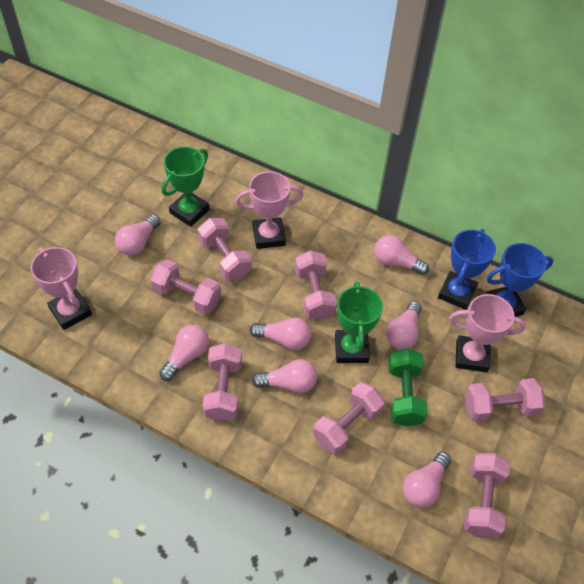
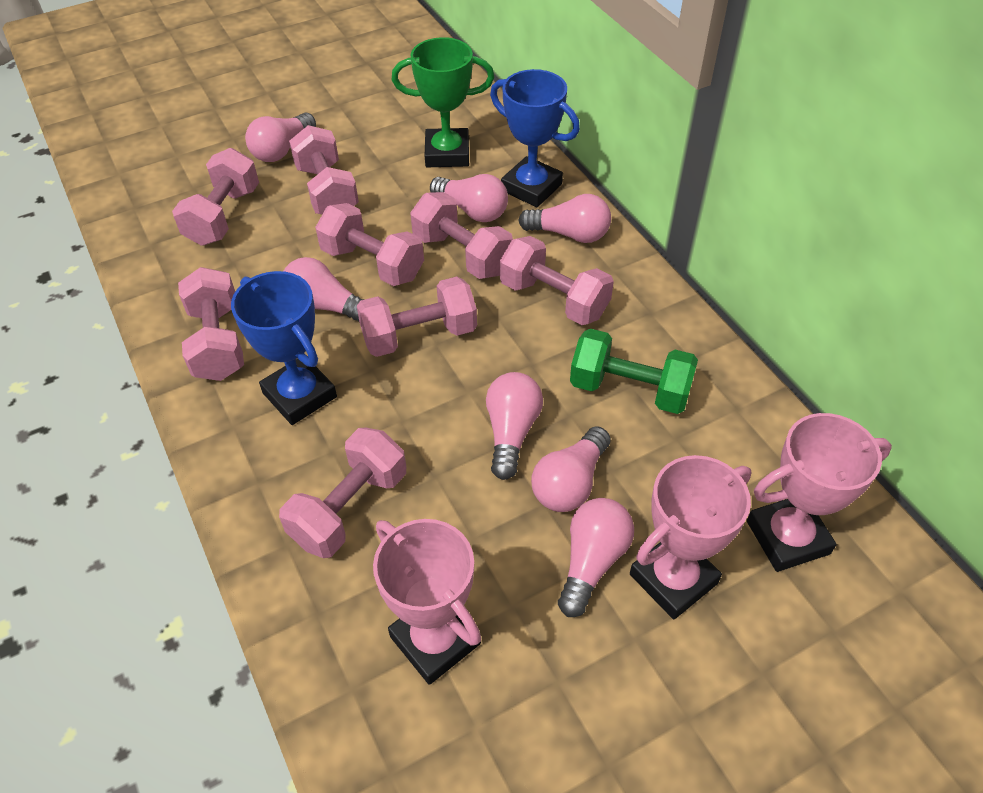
green trophy: [161,146,210,227] [335,281,383,363] = 2 -> [392,37,494,167] = 1
pink dumbbell: [150,259,221,315] [198,218,252,281] [203,343,242,421] [295,251,337,320] [313,382,385,455] [464,453,510,539] [465,378,545,422] = 7 -> [172,148,259,246] [178,267,244,381] [279,428,406,558] [289,125,359,214] [315,203,424,286] [357,277,477,357] [410,192,513,279] [500,236,614,325] = 8

